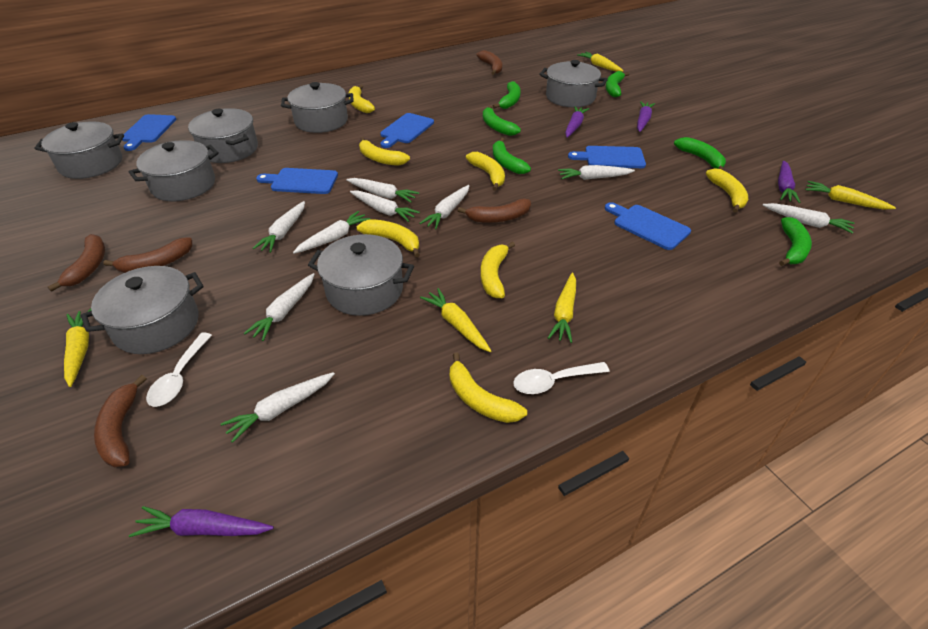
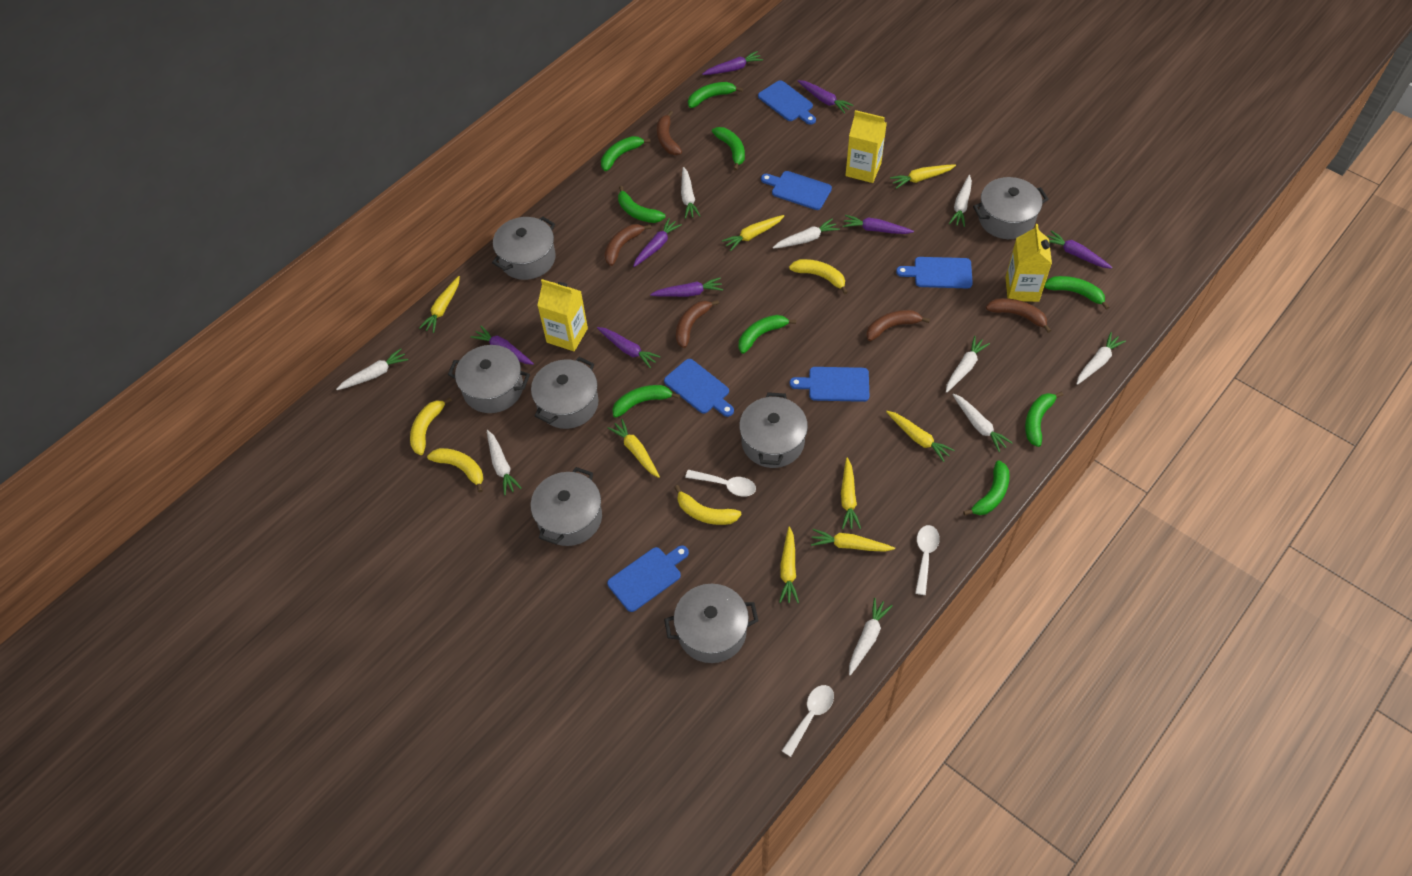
blue cutting board: [122,114,176,151] [256,168,338,194] [380,113,434,148] [568,146,646,168] [605,202,691,250] = 5 -> [607,545,689,612] [664,359,734,417] [758,80,816,125] [761,171,832,210] [789,367,869,402] [896,257,973,288] = 6
green banana: [483,105,521,136] [493,81,521,109] [493,138,531,174] [606,71,629,97] [674,137,726,170] [779,217,812,266] = 6 -> [601,136,651,171] [612,385,680,418] [618,186,666,223] [688,82,743,108] [712,127,745,171] [739,315,796,354] [963,460,1010,516] [1025,392,1063,447] [1044,276,1110,310] = 9
purple carrot: [129,506,274,537] [565,106,589,138] [637,101,655,132] [778,161,801,203] = 4 -> [470,326,534,365] [597,327,661,368] [633,218,682,267] [650,278,723,297] [702,51,763,75] [798,80,854,114] [843,215,914,234] [1047,230,1112,269] = 8
white spoon: [146,332,212,407] [513,362,610,394] = 2 -> [685,470,756,497] [782,685,834,757] [915,525,940,595] = 3
yellow banana: [349,85,375,113] [356,219,420,257] [359,137,410,166] [450,353,527,423] [466,152,505,191] [481,241,515,298] [706,168,748,213] = 7 -> [410,397,452,455] [427,448,483,493] [674,485,742,525] [789,259,848,294] = 4
yellow carrot: [64,309,92,387] [420,288,491,352] [548,273,576,343] [577,52,623,72] [805,181,896,210] = 5 -> [419,276,460,333] [608,419,660,478] [722,215,784,251] [779,526,799,603] [811,529,895,552] [841,458,861,529] [886,411,955,462] [890,165,956,189] = 8
yellow carton: none = 0 -> [537,279,588,351] [845,110,887,183] [1005,224,1052,302] = 3

